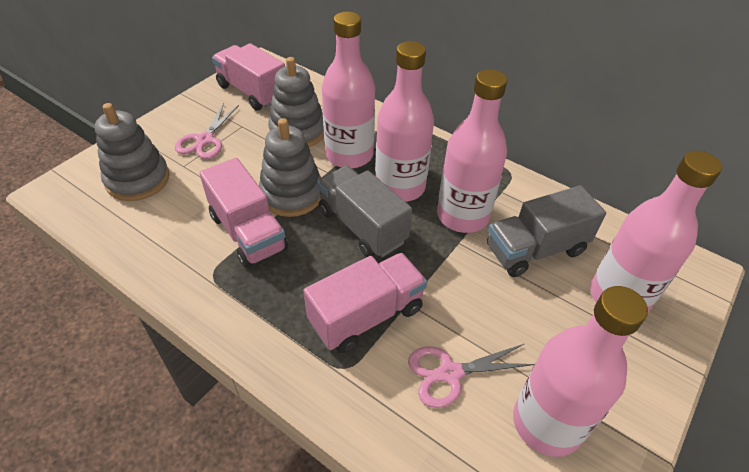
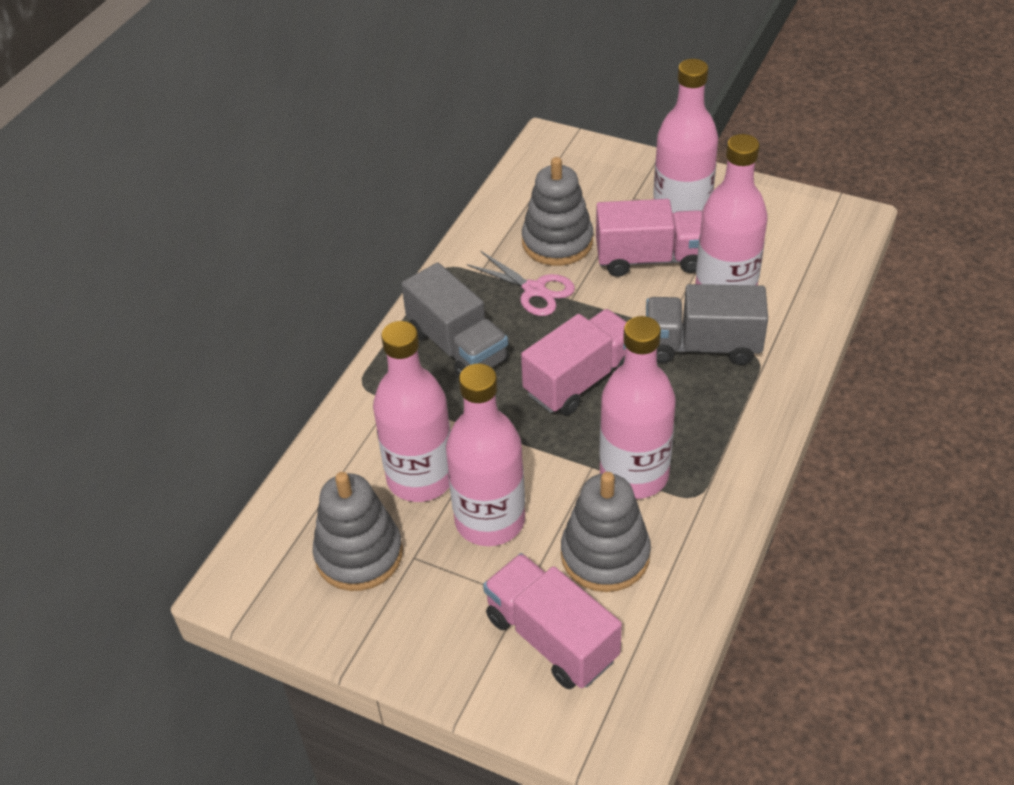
pink scissors: [175,103,239,159] [408,344,534,408] = 2 -> [467,251,575,316] = 1

